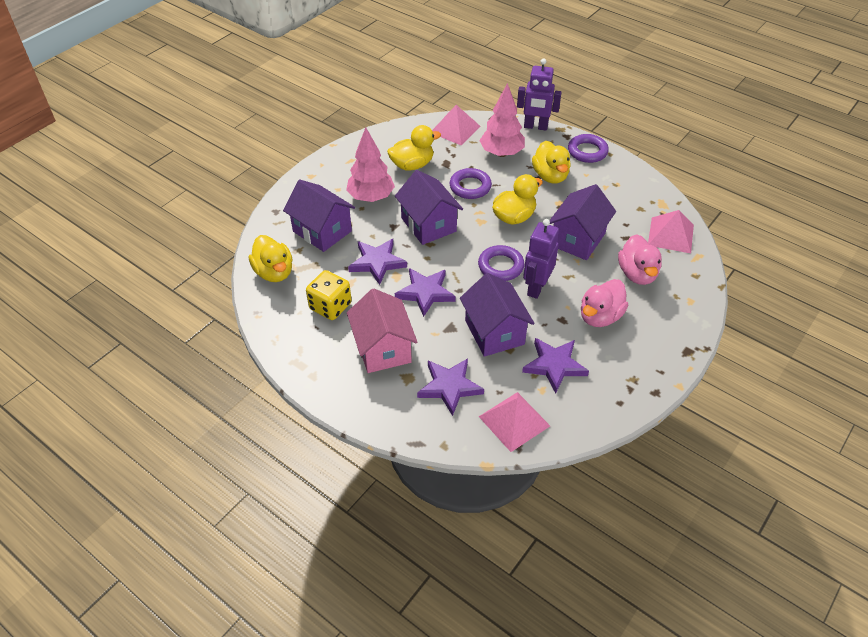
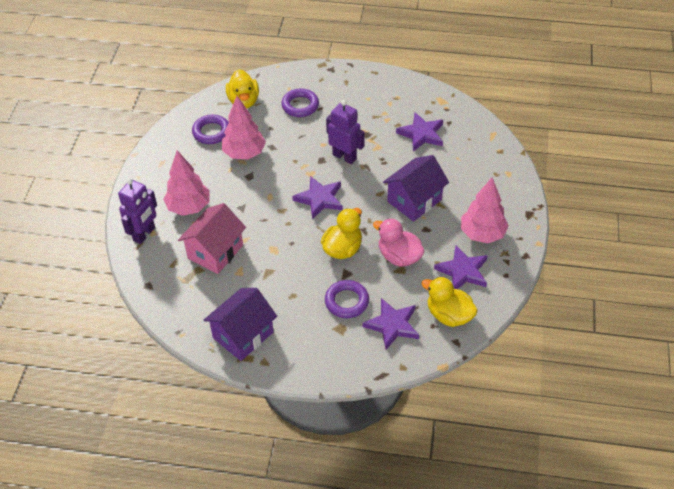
pink duck: [581,279,628,327] [618,234,662,285] = 2 -> [373,218,425,267] = 1
pink pyramid: [432,105,481,145] [479,392,550,452] [648,210,694,253] = 3 -> none = 0
pink tree: [346,127,395,202] [479,83,525,157] = 2 -> [163,150,209,216] [222,96,266,159] [461,178,509,243] = 3
purple house: [283,179,355,252] [395,170,463,245] [460,273,535,357] [549,184,616,260] = 4 -> [204,288,277,361] [383,155,449,222] = 2
yellow dice: [306,270,352,320] = 1 -> none = 0
yellow duck: [249,235,293,282] [387,125,441,170] [492,174,543,225] [532,141,571,184] = 4 -> [226,69,259,109] [321,208,362,259] [421,277,478,327] = 3

